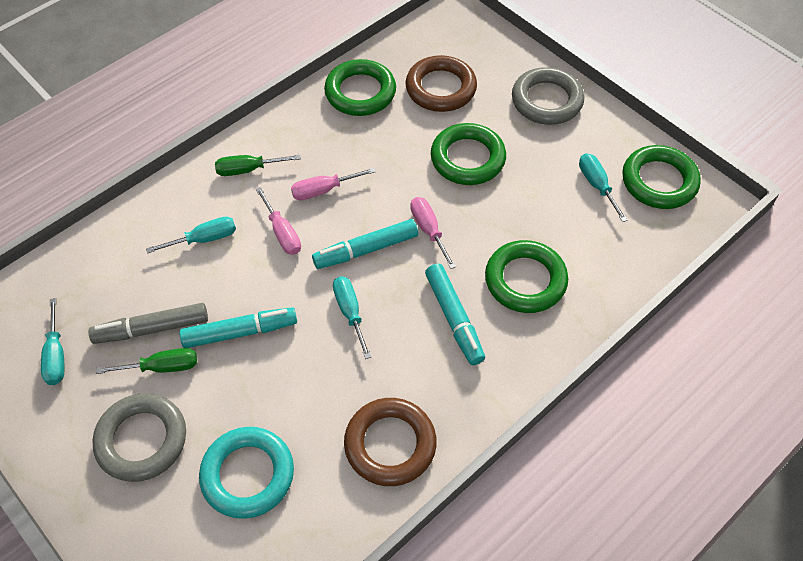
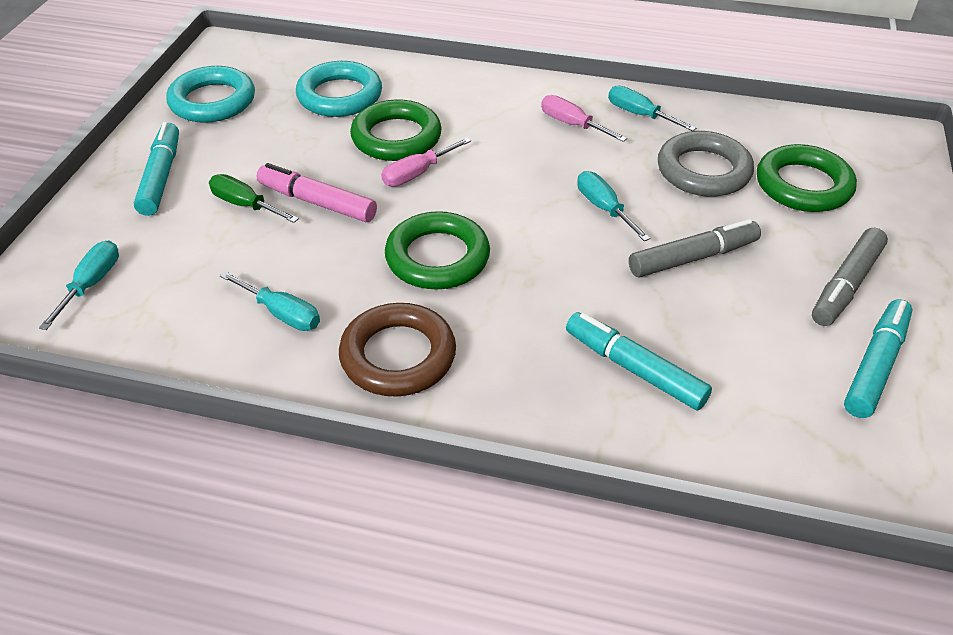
brown ring: [344,398,437,486] [405,55,477,112] = 2 -> [339,303,456,397] = 1
green ring: [324,59,396,116] [431,123,506,185] [485,240,568,313] [622,145,701,209] = 4 -> [350,99,442,161] [385,211,490,290] [757,144,857,212] = 3
green screwdriver: [96,348,197,374] [215,155,301,176] = 2 -> [209,174,299,223] = 1
grey marker: [88,303,208,344] = 1 -> [629,219,761,278] [812,228,888,326] = 2
grey ring: [92,393,186,482] [512,67,584,125] = 2 -> [658,131,754,197] = 1
pink marker: none = 0 -> [257,163,377,222] = 1
pink screwdriver: [255,187,301,255] [291,168,375,200] [410,197,456,269] = 3 -> [381,138,471,187] [541,95,627,142] = 2
turquoise ring: [199,427,294,519] = 1 -> [166,66,255,123] [296,61,382,117] = 2

